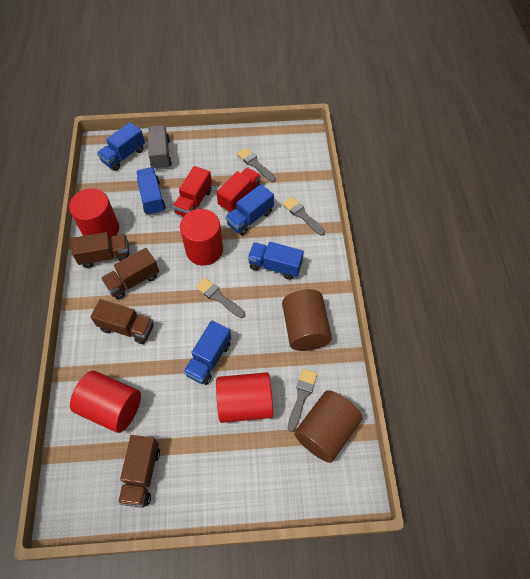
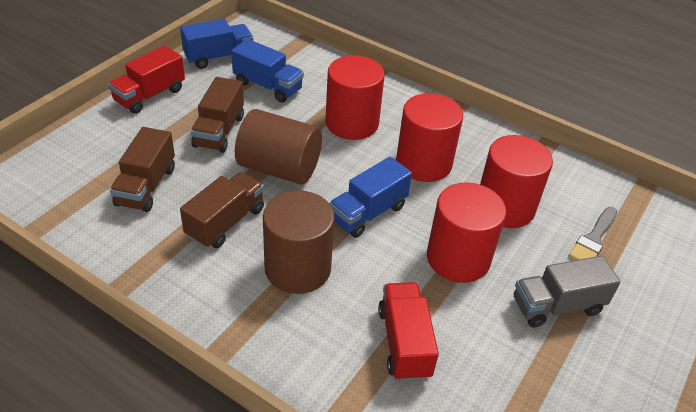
blue truck: [97,122,145,171] [136,167,166,215] [183,320,231,385] [226,184,274,236] [248,242,304,280] = 5 -> [180,19,253,69] [231,39,304,103] [329,157,412,238] = 3
brown truck: [71,232,130,268] [90,299,154,344] [101,248,159,300] [118,435,160,508] = 4 -> [110,127,175,212] [180,172,264,248] [191,77,244,153] = 3
grey brush: [196,278,245,318] [237,148,276,182] [283,197,325,236] [288,369,318,432] = 4 -> [569,207,617,260] = 1

